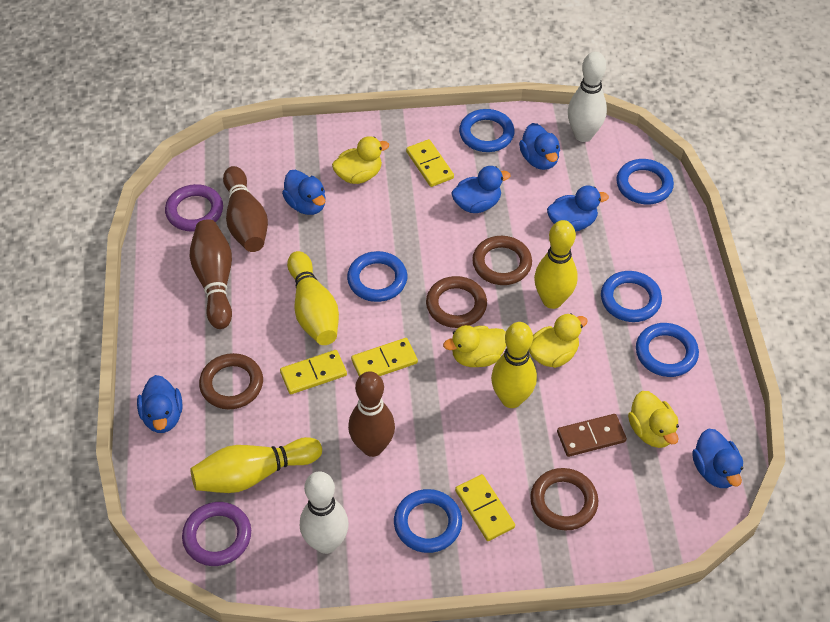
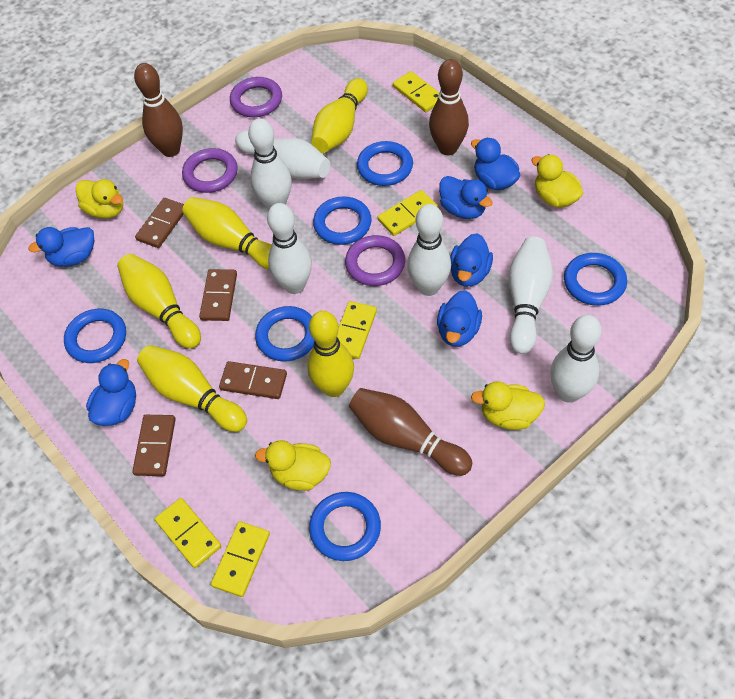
brown domino: [557,414,627,457] = 1 -> [132,415,176,476] [135,198,184,248] [199,269,237,321] [219,361,287,399] = 4
brown ring: [199,353,263,409] [426,276,487,328] [472,236,532,285] [530,468,598,531] = 4 -> none = 0
purple ring: [165,184,223,231] [182,502,251,566] = 2 -> [182,148,238,193] [230,77,282,117] [345,235,405,286] = 3
white bowling pin: [300,471,349,554] [568,52,607,142] = 2 -> [235,130,330,179] [248,118,292,209] [267,203,312,294] [407,204,451,296] [509,237,553,354] [550,315,602,403] = 6
yellow bowling pin: [190,437,322,493] [287,251,339,345] [491,322,537,408] [534,220,578,309] = 4 -> [117,254,201,349] [137,345,247,432] [182,197,272,270] [307,311,354,397] [311,78,368,153] = 5
yellow domino: [280,350,347,394] [351,338,418,376] [406,139,454,187] [455,474,515,541] = 4 -> [155,498,221,568] [211,521,270,597] [337,301,377,359] [377,190,438,236] [393,71,439,112] = 5

